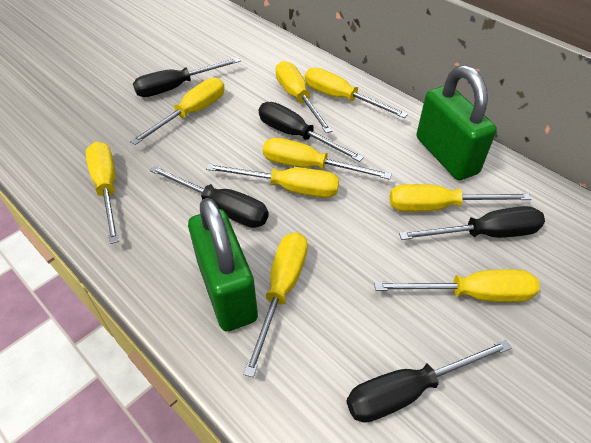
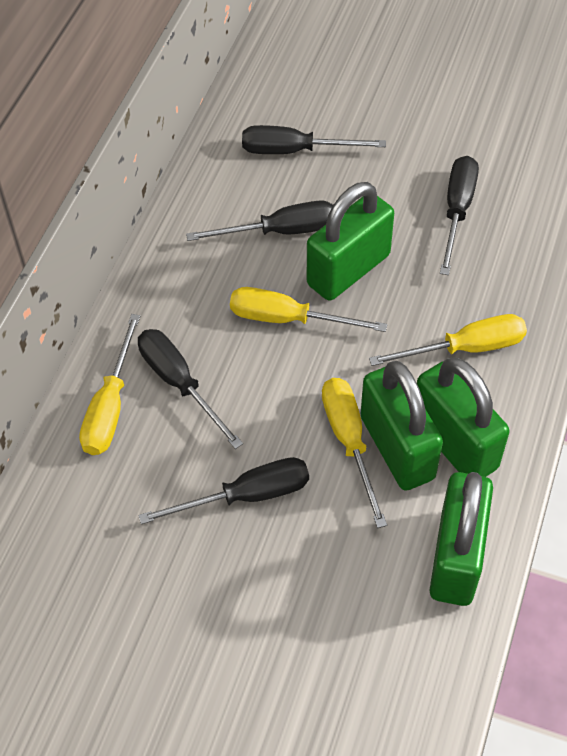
green padlock: [188,198,258,331] [416,65,497,180] = 2 -> [307,182,394,301] [361,361,443,491] [417,357,510,477] [430,472,493,606] = 4
yellow screwdriver: [86,142,119,244] [130,78,225,145] [206,164,339,198] [243,232,308,377] [263,138,392,180] [276,61,333,133] [305,68,408,118] [374,269,540,302] [390,184,532,212] = 9 -> [79,314,140,455] [230,287,387,332] [322,378,387,528] [369,314,527,366] = 4

